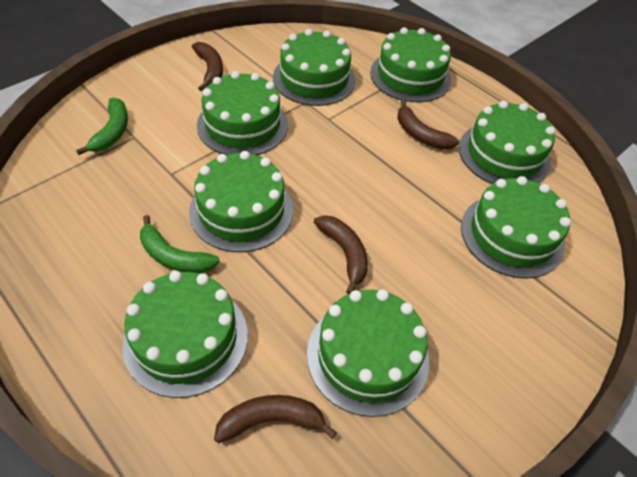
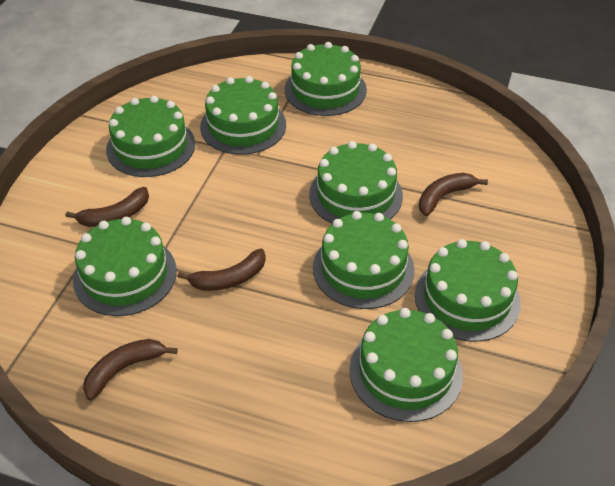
green banana: [76,98,128,155] [140,215,220,273] = 2 -> none = 0

